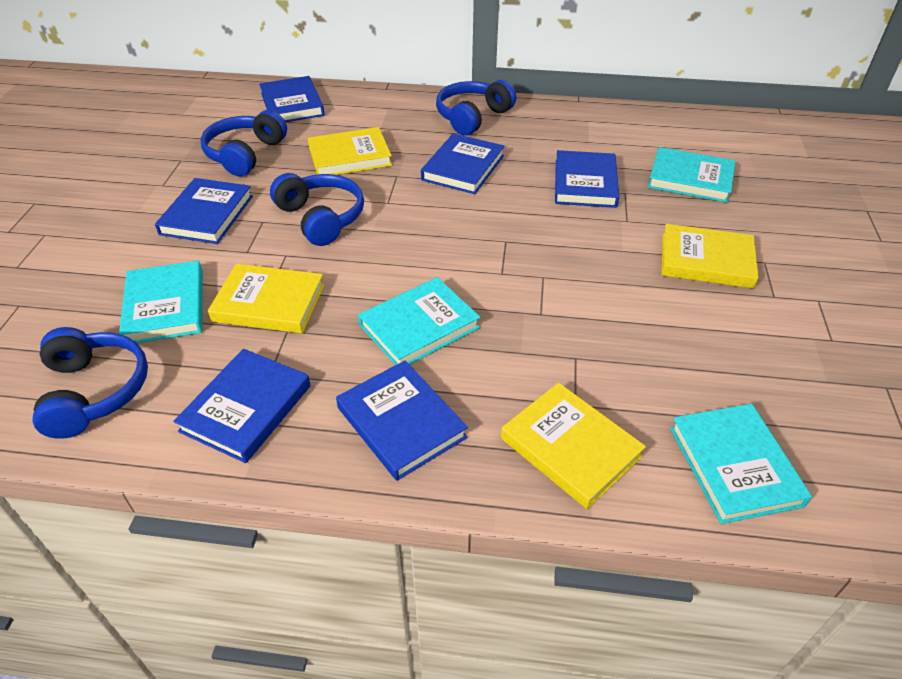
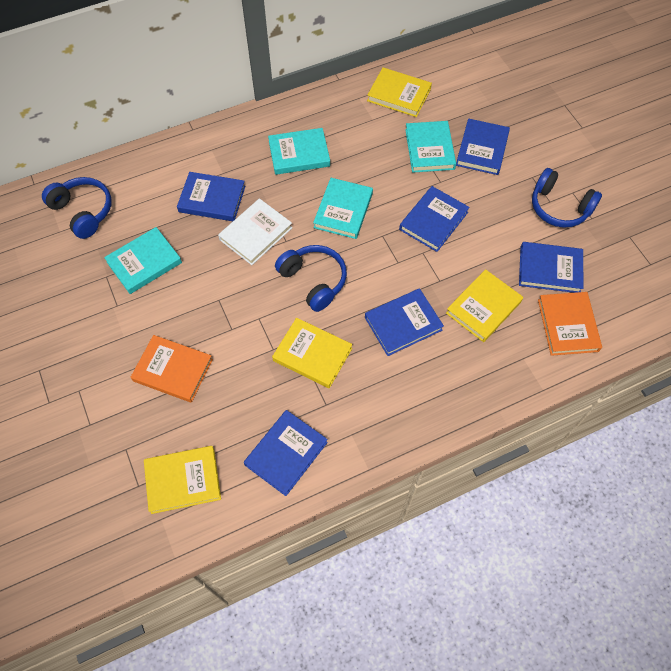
blue headphones: [33,327,148,439] [200,110,287,176] [270,173,364,246] [436,80,516,136] = 4 -> [42,177,112,239] [275,245,347,312] [532,168,602,228] = 3
orange book: none = 0 -> [131,335,213,403] [538,292,602,356] = 2
white book: none = 0 -> [218,198,292,265] = 1

